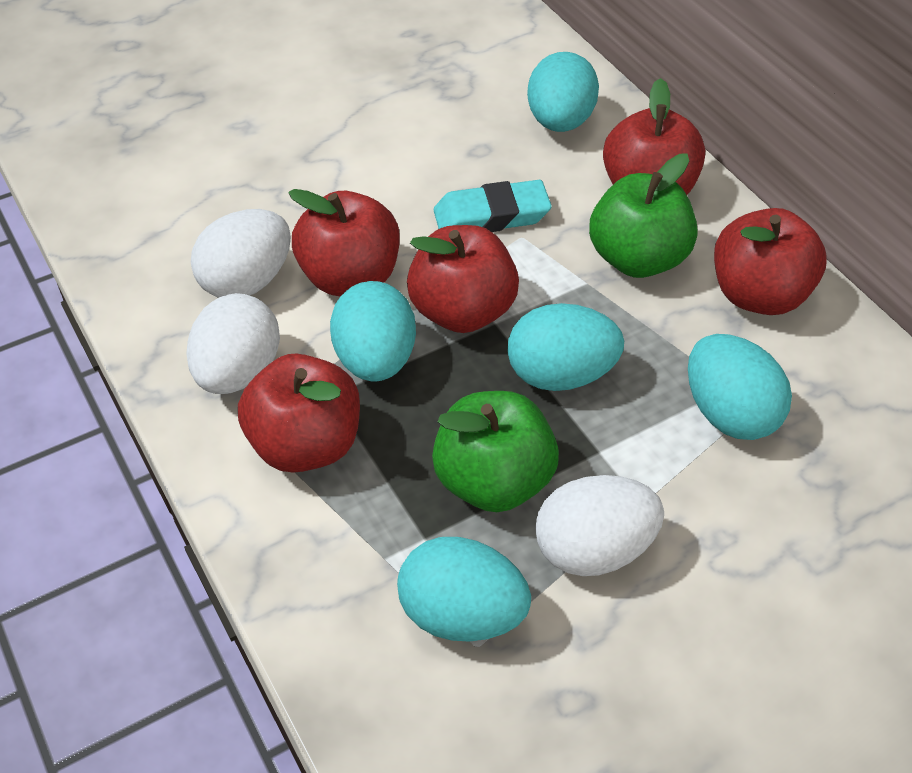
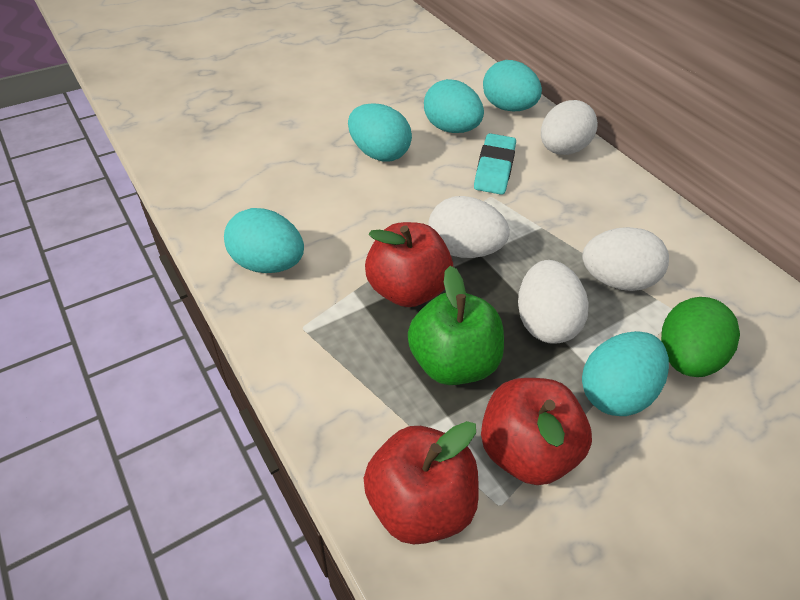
green apple: [432,391,559,512] [589,153,698,278] = 2 -> [408,266,504,385] = 1
green egg: none = 0 -> [661,297,740,377] = 1
red apple: [238,353,360,473] [288,189,400,296] [407,225,519,333] [603,78,705,195] [714,208,827,315] = 5 -> [364,421,479,545] [365,222,453,307] [481,378,592,485] = 3
white egg: [186,293,280,394] [191,209,291,298] [535,475,664,576] = 3 -> [428,196,510,258] [518,260,588,344] [541,100,598,155] [582,227,669,291] = 4

